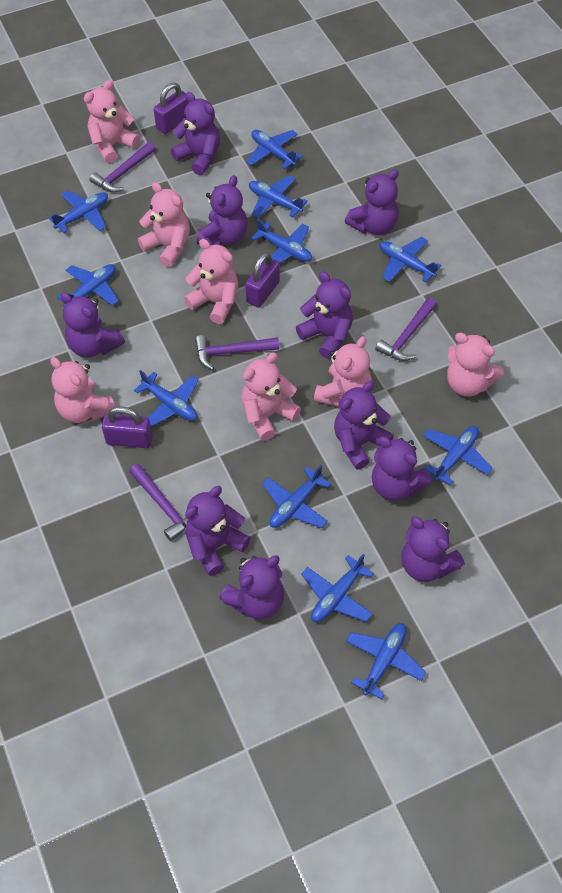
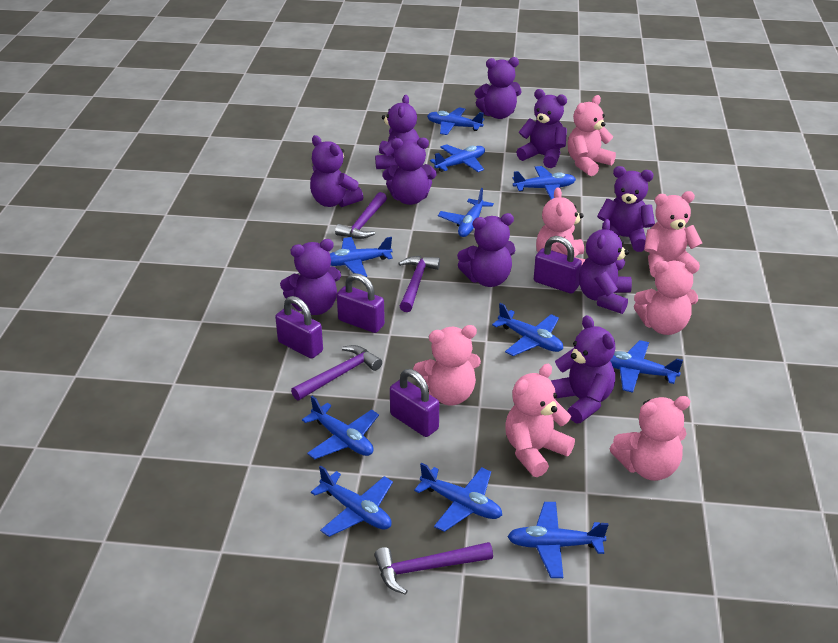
purple padlock: [102,407,153,448] [153,83,189,134] [245,252,280,308] = 3 -> [275,296,323,359] [337,273,385,333] [390,369,439,437] [534,236,582,294] = 4

